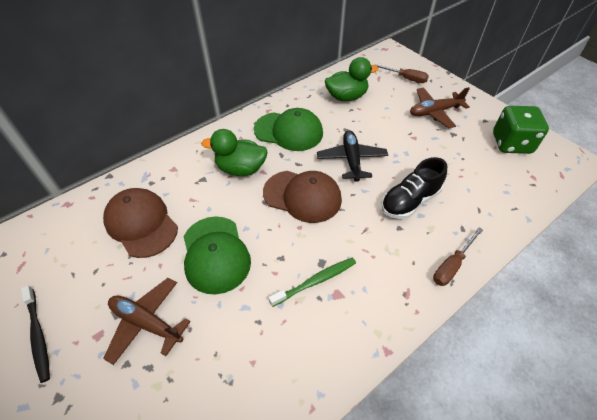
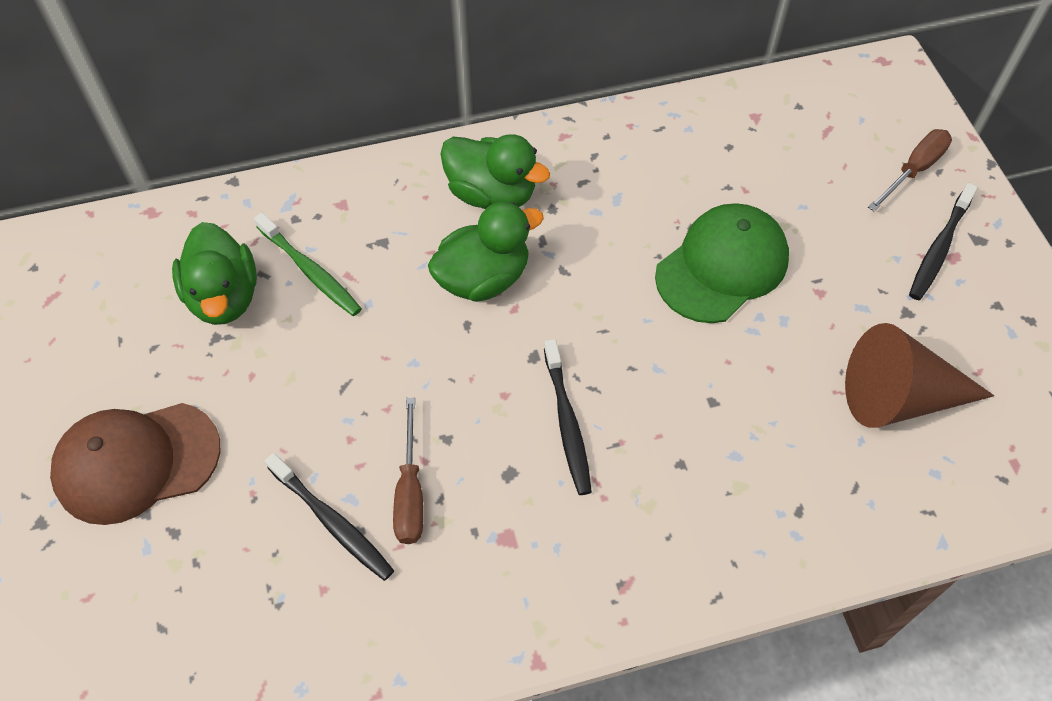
black plane: [317,130,388,182] = 1 -> none = 0
black shoe: [381,157,447,219] = 1 -> none = 0
black toothbrush: [21,285,50,383] = 1 -> [265,453,394,581] [544,339,592,495] [909,183,977,300] = 3
brown cap: [103,188,178,258] [263,171,342,223] = 2 -> [50,403,220,525] = 1
brown cone: none = 0 -> [845,323,994,428] = 1
brown plane: [103,278,191,365] [410,87,470,128] = 2 -> none = 0
green cap: [183,217,251,295] [254,108,323,151] = 2 -> [655,203,789,323] = 1
green dice: [493,106,549,154] = 1 -> none = 0
green duck: [201,129,268,176] [325,57,378,101] = 2 -> [172,222,257,325] [428,202,544,302] [440,134,550,209] = 3

